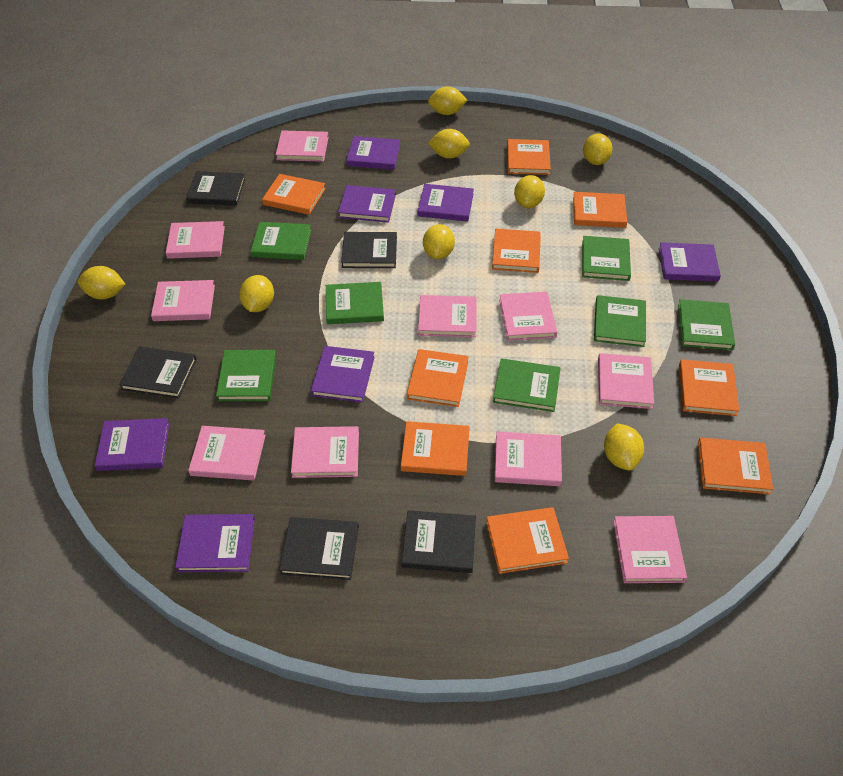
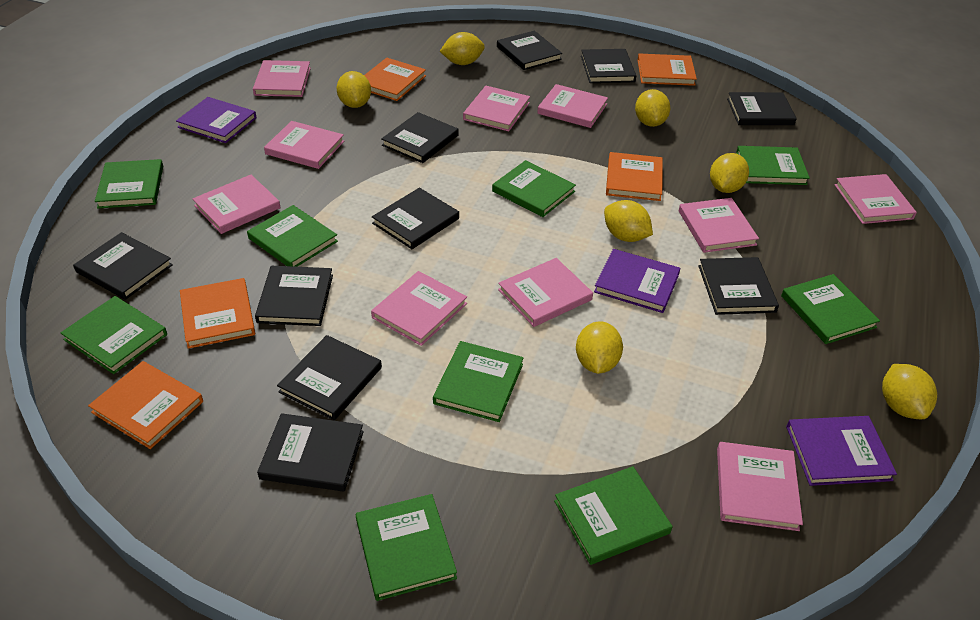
black book: [119,346,197,398] [186,171,245,206] [279,517,359,580] [341,232,397,268] [401,510,476,573] = 5 -> [73,232,173,300] [255,266,333,326] [257,413,364,491] [277,335,382,420] [372,188,459,249] [381,112,459,163] [497,31,562,70] [581,49,636,83] [698,257,779,315] [727,92,797,125] = 10
green book: [216,350,276,401] [250,222,311,260] [326,282,384,324] [493,358,561,412] [582,236,631,281] [594,295,646,347] [678,299,735,350] = 7 -> [60,296,167,374] [95,159,163,209] [247,205,338,267] [356,494,457,601] [433,341,524,422] [492,160,576,217] [554,466,673,565] [736,146,810,185] [781,274,880,344] = 9
orange book: [262,174,326,215] [401,421,470,476] [407,349,469,407] [486,507,569,574] [492,228,541,273] [507,139,551,175] [573,192,627,228] [679,359,739,416] [698,438,773,494] = 9 -> [88,361,203,449] [180,278,255,349] [364,58,426,101] [606,152,663,201] [638,54,697,86] = 5
purple book: [95,418,170,471] [175,514,255,572] [311,346,375,403] [338,185,396,223] [346,136,400,170] [418,184,474,222] [659,242,721,282] = 7 -> [176,97,256,143] [594,249,680,313] [786,416,897,486] = 3
yellow lemon: [78,266,125,299] [239,275,274,312] [423,224,455,259] [428,86,467,115] [428,129,470,159] [514,175,545,208] [583,133,613,165] [604,423,644,470] = 8 -> [336,71,371,108] [440,32,485,65] [576,321,623,374] [604,200,653,242] [635,89,670,127] [710,153,749,193] [882,364,937,419] = 7

